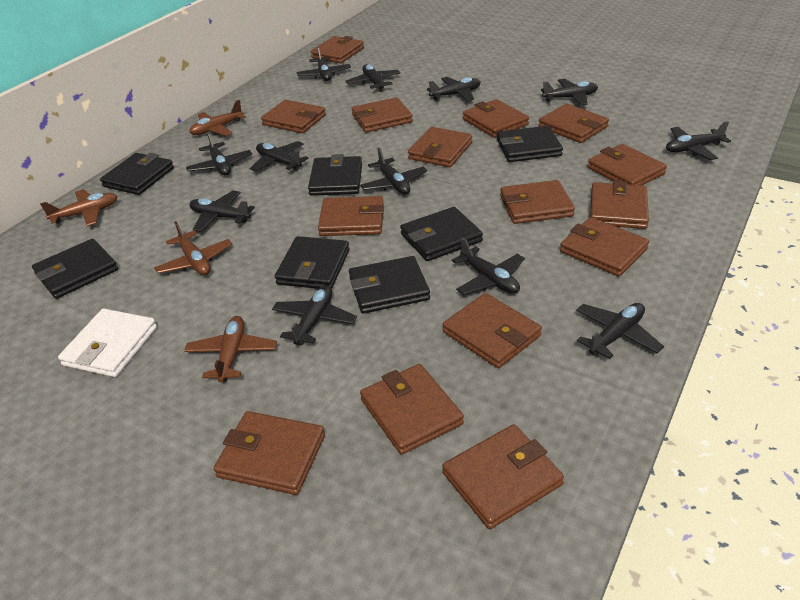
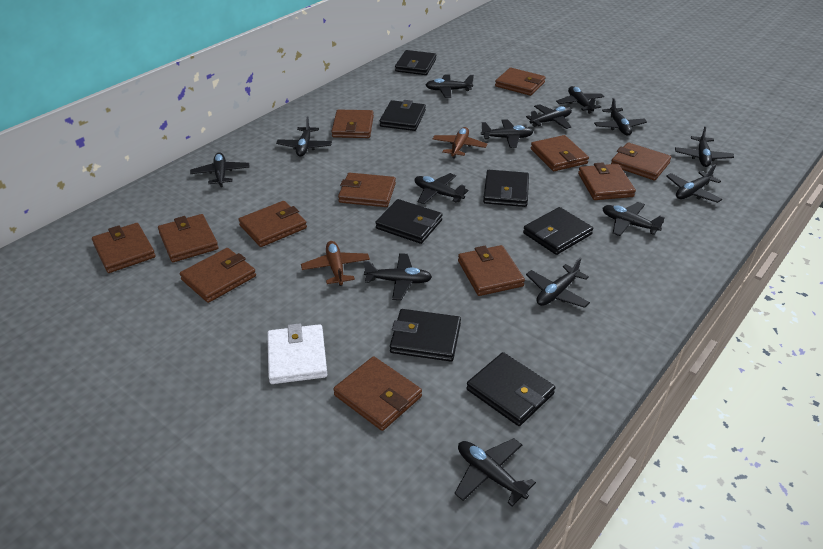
black plane: [186,132,252,175] [189,191,255,232] [249,141,308,172] [272,285,357,345] [297,47,351,81] [346,64,400,92] [360,147,427,195] [427,77,481,101] [452,238,525,295] [541,79,598,106] [576,303,664,359] [666,121,731,160] = 12 -> [190,152,250,187] [276,117,332,157] [363,253,432,300] [415,173,469,204] [426,74,474,98] [455,438,536,507] [481,119,533,148] [526,104,572,129] [526,258,590,308] [556,86,604,114] [594,98,647,135] [602,202,665,236] [666,164,722,203] [675,126,734,167] = 14
brown plane: [40,189,118,226] [154,221,232,275] [184,316,277,382] [189,100,246,136] = 4 -> [301,241,370,286] [433,127,487,159] = 2
brown wallet: [214,411,325,495] [261,100,326,133] [311,36,364,63] [318,196,384,236] [351,97,413,133] [360,364,464,455] [408,127,472,167] [442,293,542,368] [442,424,564,529] [463,99,529,138] [500,180,575,224] [539,104,609,143] [560,217,649,276] [588,144,667,185] [590,181,649,229] = 15 -> [92,223,155,273] [158,214,218,262] [180,248,256,303] [238,201,307,247] [331,110,374,138] [333,356,422,431] [338,173,396,207] [458,245,525,296] [495,68,546,96] [531,135,589,171] [578,162,636,200] [611,142,671,180] = 12

